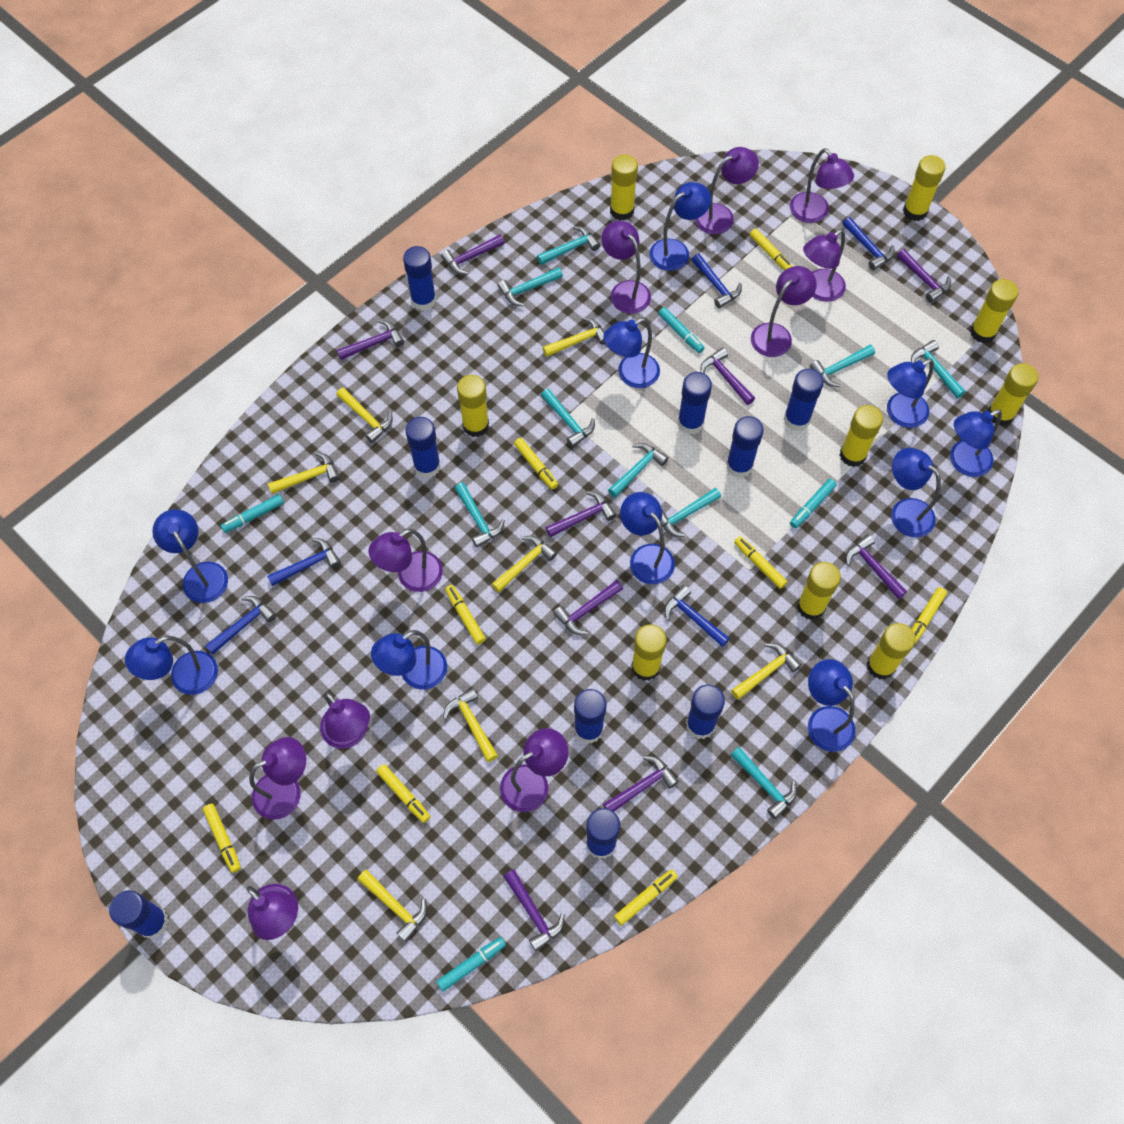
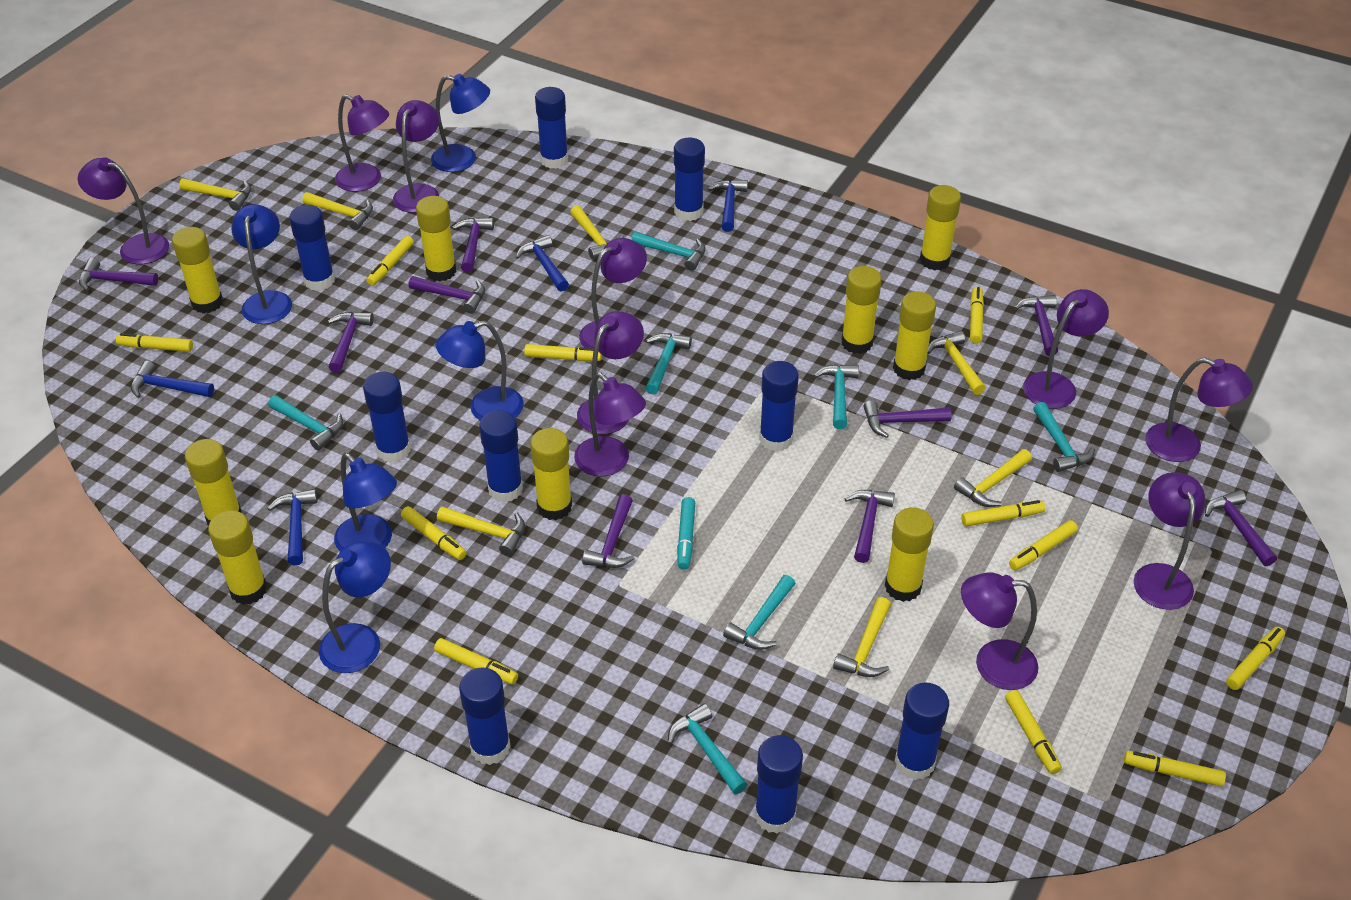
blue hammer: [205,596,277,654] [267,538,341,586] [664,585,730,647] [691,254,742,308] [843,217,895,270] = 5 -> [131,361,214,398] [267,489,318,566] [516,235,569,292] [708,180,748,232] = 4
blue lamp: [125,636,218,695] [152,509,228,603] [371,630,447,689] [603,318,660,388] [620,492,675,584] [649,182,711,271] [808,659,855,752] [887,359,934,428] [891,448,941,538] [950,409,1002,477] = 10 -> [231,204,292,324] [319,541,391,673] [334,453,397,551] [431,74,490,172] [436,320,524,421] = 5
turquoise hammer: [454,482,505,548] [498,267,563,307] [537,226,601,265] [541,389,595,447] [608,443,669,498] [661,488,721,537] [731,747,797,819] [810,345,875,387] [911,340,966,398] = 9 -> [268,395,343,451] [631,232,705,271] [645,333,692,395] [668,703,748,795] [723,575,796,650] [813,365,859,429] [1033,402,1095,472] = 7
turquoise marker: [221,494,284,533] [436,937,506,992] [658,307,704,353] [790,479,837,528] = 4 -> [677,497,695,570] = 1
yellow marker: [203,804,241,873] [376,764,431,823] [445,585,486,645] [514,438,558,490] [614,869,678,926] [734,536,787,589] [750,229,793,271] [912,587,947,644] = 8 -> [116,333,193,352] [366,236,414,286] [401,506,466,560] [434,638,518,685] [524,344,602,361] [961,500,1045,527] [970,287,984,344] [1005,690,1062,774] [1009,520,1078,570] [1124,751,1226,787] [1226,627,1285,690] = 11

